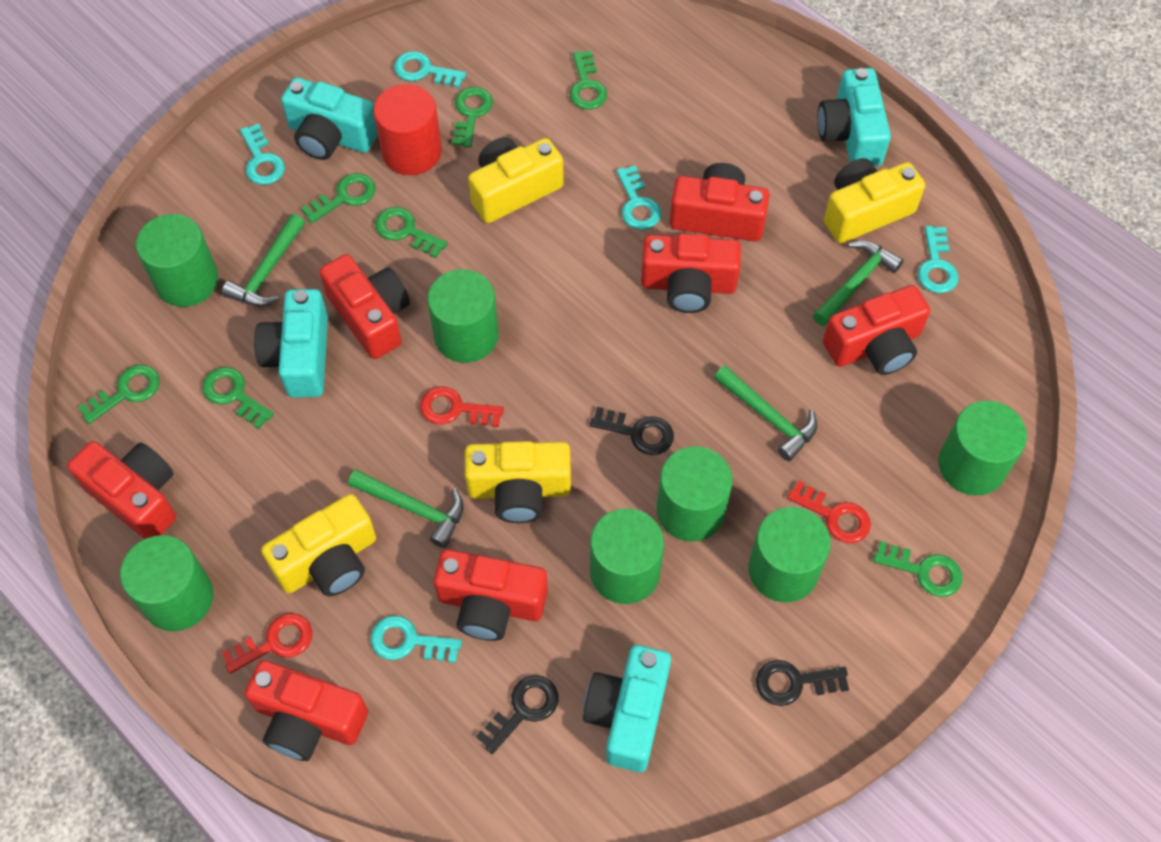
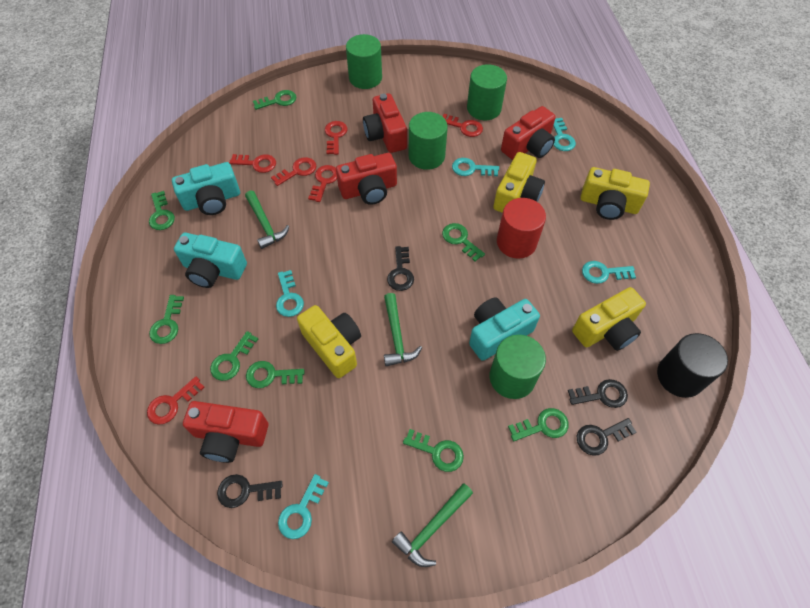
black cylinder: none = 0 -> [657,333,728,398] = 1
black key: [476,675,558,754] [590,407,674,455] [756,660,849,706] = 3 -> [217,474,282,508] [387,246,414,291] [568,379,628,408] [577,418,636,456] = 4
green cylinder: [120,535,213,631] [136,214,218,307] [427,269,499,363] [590,508,664,604] [657,446,732,542] [748,507,831,602] [939,401,1027,496] = 7 -> [346,34,382,89] [409,112,448,170] [467,64,507,120] [490,335,546,399] = 4
green hammer: [222,214,305,307] [348,470,464,548] [714,365,817,461] [813,240,904,326] = 4 -> [245,190,289,249] [384,293,422,366] [392,483,473,567] = 3
green key: [78,365,160,424] [202,367,274,429] [301,173,376,223] [375,207,448,258] [452,87,493,147] [569,51,607,110] [873,541,962,597] = 7 -> [149,191,175,230] [149,295,184,344] [210,331,258,381] [246,361,305,388] [253,90,296,110] [403,429,464,472] [442,223,485,262] [508,408,569,441] = 8
red camera: [67,441,176,539] [245,660,368,761] [319,254,410,359] [434,549,548,641] [641,233,741,313] [670,163,770,241] [823,285,930,375] = 7 -> [183,401,268,463] [336,153,397,205] [363,93,407,153] [501,106,556,160] = 4
red key: [221,613,312,674] [420,386,504,427] [787,480,871,543] = 3 -> [147,376,205,425] [229,154,276,173] [271,157,316,186] [308,165,337,202] [325,121,347,155] [443,114,483,137] = 6
turquoise camera: [254,289,328,398] [281,77,378,160] [583,645,671,772] [818,68,891,166] = 4 -> [172,162,240,215] [174,233,247,288] [469,297,540,361] = 3

